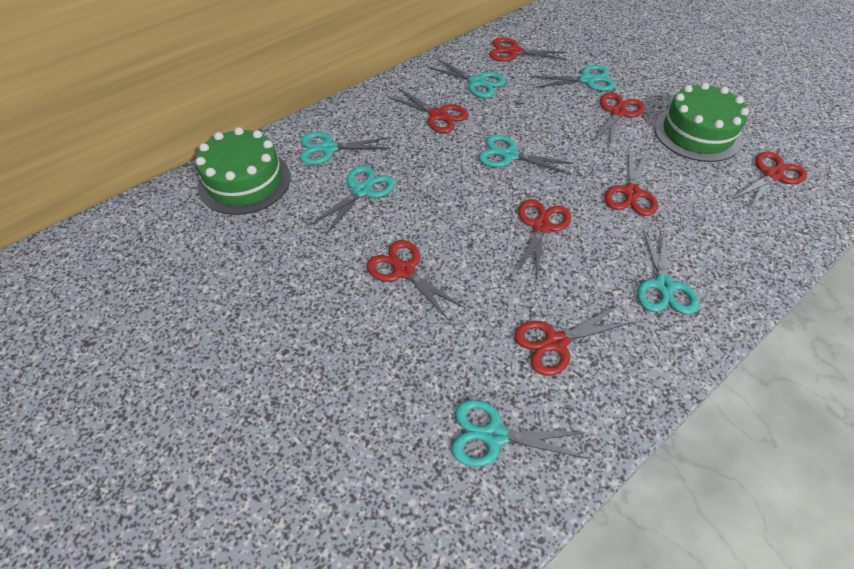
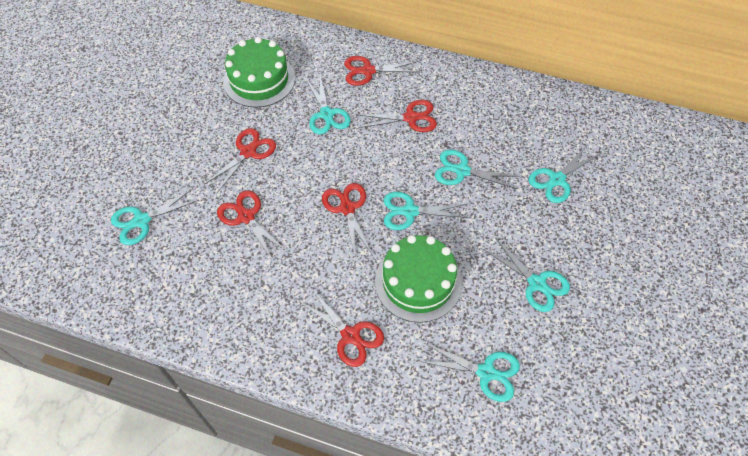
red scissors: [367,240,466,321] [387,88,468,133] [490,37,567,61] [514,305,632,376] [515,199,572,279] [592,93,645,148] [605,148,658,216] [732,151,807,211] = 8 -> [204,128,276,193] [217,190,286,260] [298,288,384,367] [322,183,372,256] [344,56,420,86] [358,100,437,132] = 6

